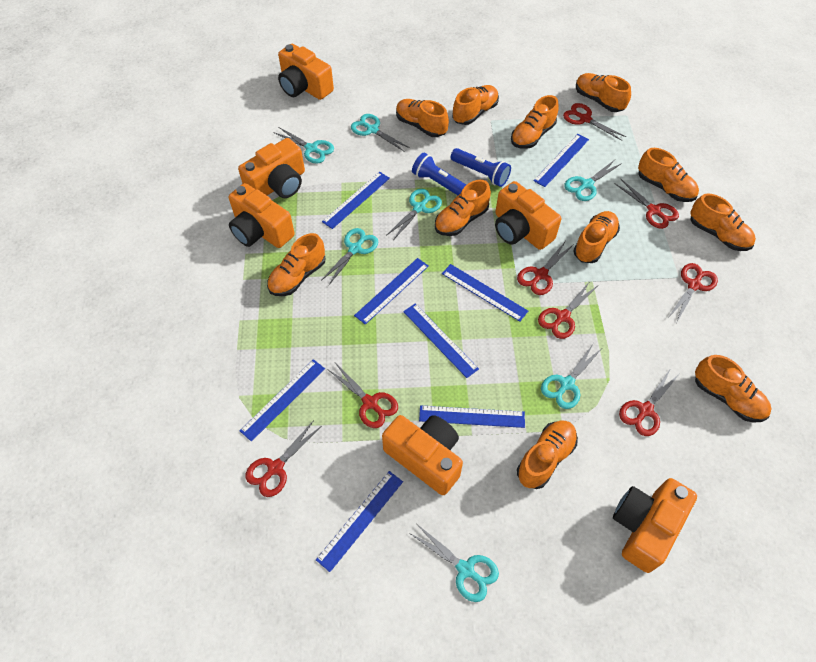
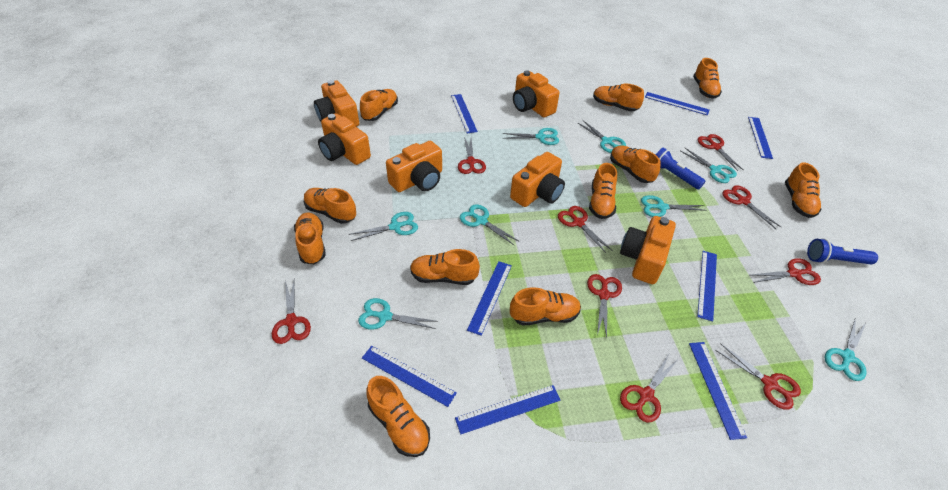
red scissors: [245,420,320,497] [327,364,398,428] [517,242,574,295] [538,281,597,339] [563,103,626,141] [614,179,679,229] [619,368,679,436] [669,263,718,321] = 8 -> [272,278,311,344] [458,137,486,174] [558,206,612,253] [587,274,622,338] [620,354,678,422] [698,134,743,171] [715,343,801,409] [722,185,781,229] [752,258,821,285] = 9
turquoise scissors: [273,127,334,164] [321,228,378,286] [351,114,410,152] [386,189,442,239] [409,524,499,602] [541,344,602,409] [564,160,622,201] = 7 -> [349,212,418,241] [358,298,438,330] [460,204,520,246] [502,128,559,145] [578,121,626,153] [641,195,707,217] [681,147,737,183] [824,318,867,381] = 8

